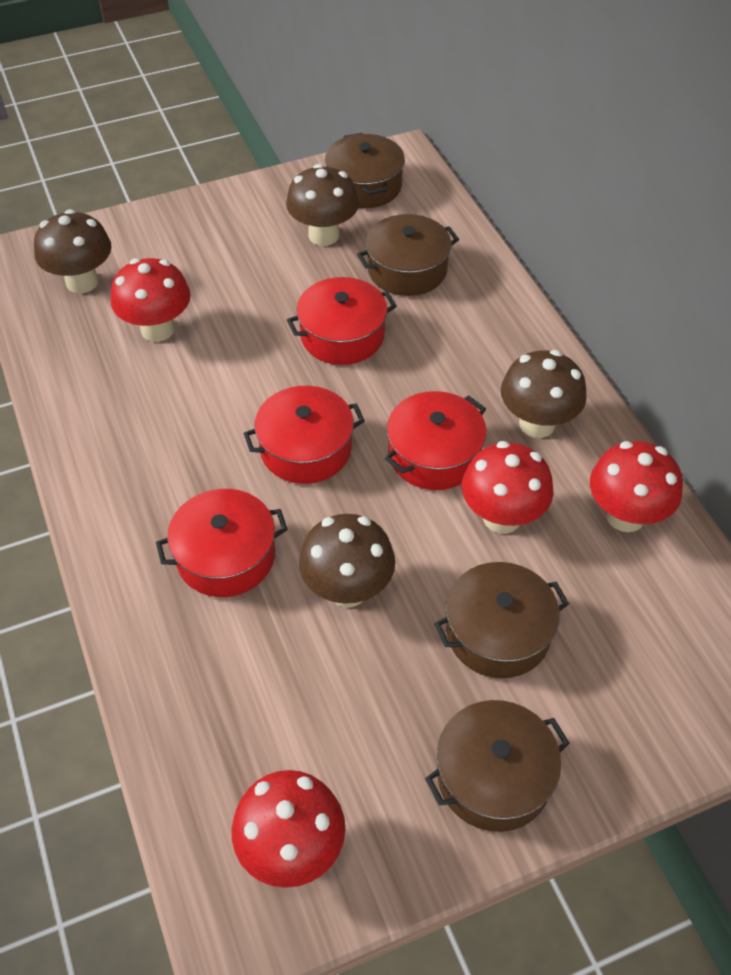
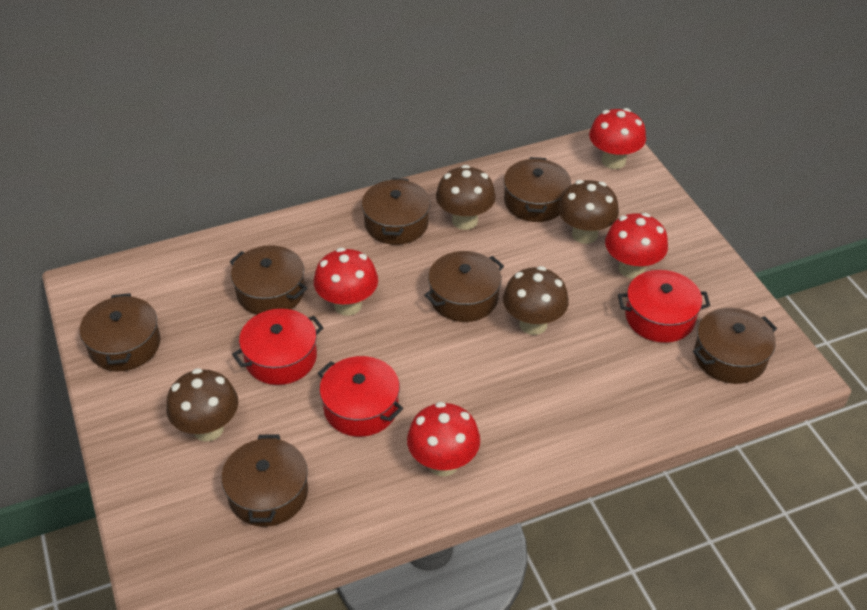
brown pot: [325,133,405,208] [357,214,459,296] [425,700,569,832] [434,562,569,678] = 4 -> [79,293,160,372] [221,434,308,527] [230,245,307,315] [362,178,430,245] [424,251,504,322] [504,157,571,222] [693,308,777,384] = 7
red pot: [156,489,288,597] [243,386,365,484] [287,277,397,365] [385,391,487,490] = 4 -> [232,309,323,385] [318,356,403,437] [618,270,710,343] = 3

